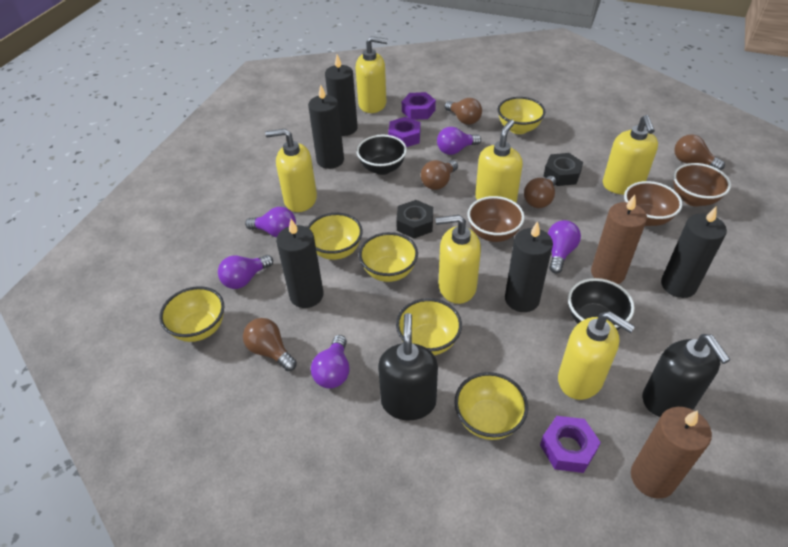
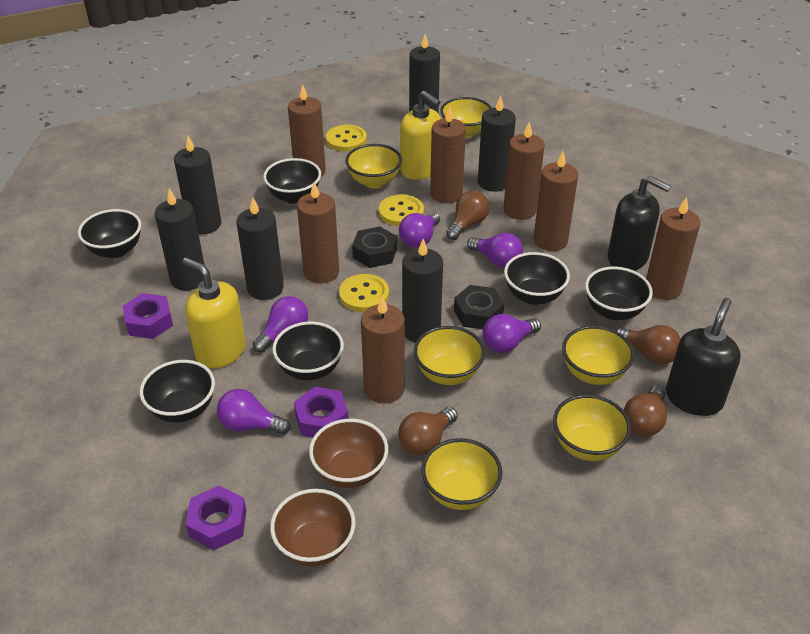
black bowl: [356,135,407,175] [568,278,635,330] = 2 -> [78,209,141,258] [140,360,215,423] [263,158,321,204] [272,321,344,380] [504,252,570,305] [585,266,653,320] = 6
black candle: [276,219,324,308] [308,85,344,169] [325,54,358,136] [505,221,553,312] [661,206,727,298] = 5 -> [155,188,205,291] [174,136,221,234] [236,197,284,300] [402,239,443,343] [409,34,440,113] [478,95,516,192] = 6
brown bowl: [467,196,525,242] [624,181,682,226] [673,163,731,206] = 3 -> [270,489,356,567] [309,419,388,488] = 2
brown candle: [591,195,647,284] [631,407,712,499] = 2 -> [288,84,326,176] [297,182,339,283] [361,296,405,403] [430,106,466,203] [503,122,544,220] [534,152,578,251] [646,197,700,300] = 7
brown light bulb: [243,318,297,371] [421,160,458,190] [445,98,482,125] [524,176,556,208] [674,134,725,170] = 5 -> [398,407,458,456] [446,190,489,240] [615,325,681,365] [624,385,667,437] = 4
yellow button: none = 0 -> [326,125,367,151] [339,274,389,312] [379,194,424,226] = 3
yellow soap dispenser: [265,129,317,212] [356,36,388,113] [435,215,481,304] [475,119,523,203] [558,311,635,400] [603,115,658,195] = 6 -> [182,257,246,369] [400,91,441,180] = 2

